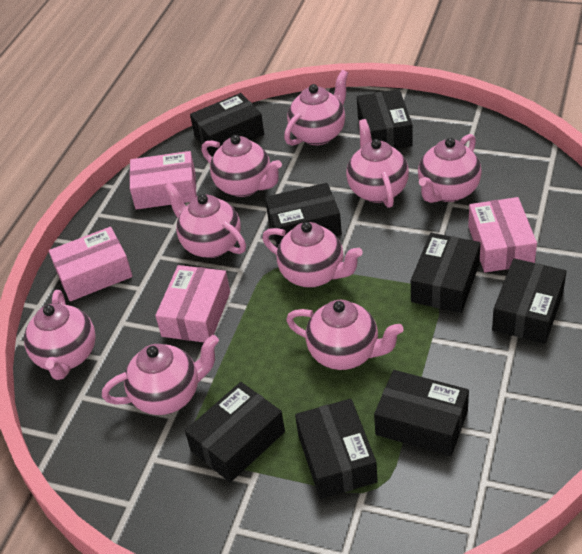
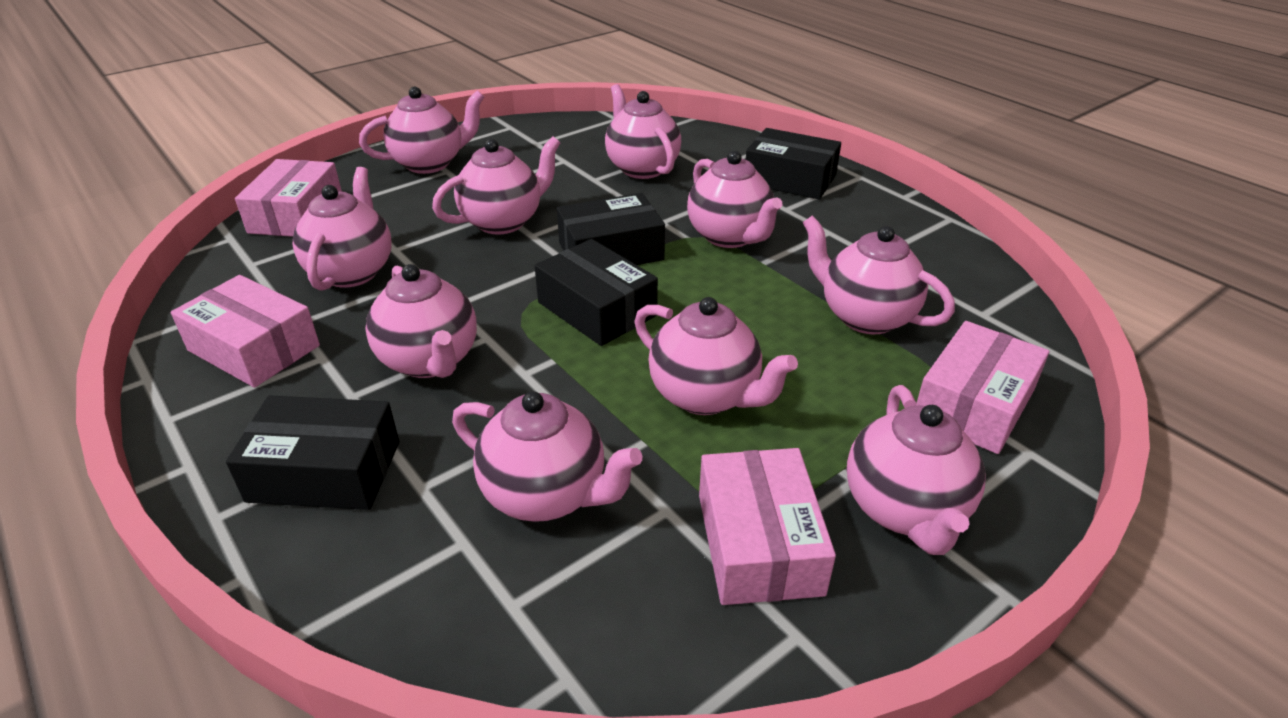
black box: [185,382,285,482] [190,93,264,156] [265,183,342,247] [295,399,378,499] [357,89,413,149] [374,370,469,456] [411,233,481,313] [492,258,566,344] = 8 -> [226,395,399,510] [535,239,658,346] [557,193,665,265] [746,128,841,200] = 4
pink teapot: [24,290,96,380] [102,335,219,415] [164,182,246,258] [201,135,282,197] [262,222,363,288] [284,70,348,146] [286,300,404,370] [346,119,409,208] [418,134,482,203] = 9 -> [293,167,392,291] [359,87,484,174] [366,264,477,378] [432,137,560,235] [452,391,642,522] [605,84,681,179] [634,297,798,415] [687,151,782,248] [802,215,955,334] [847,385,986,555] = 10

